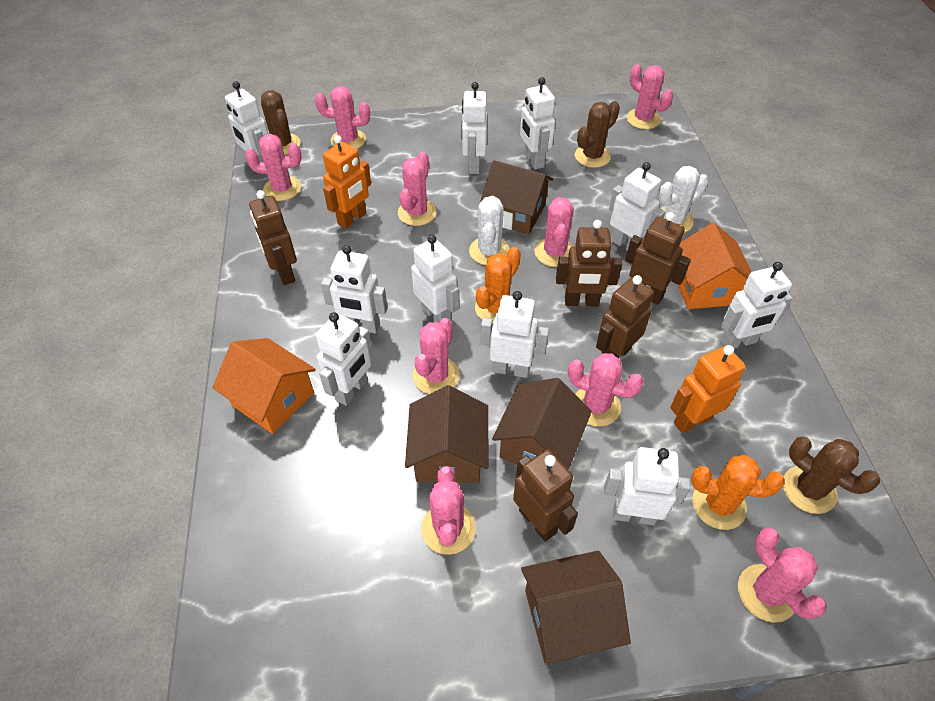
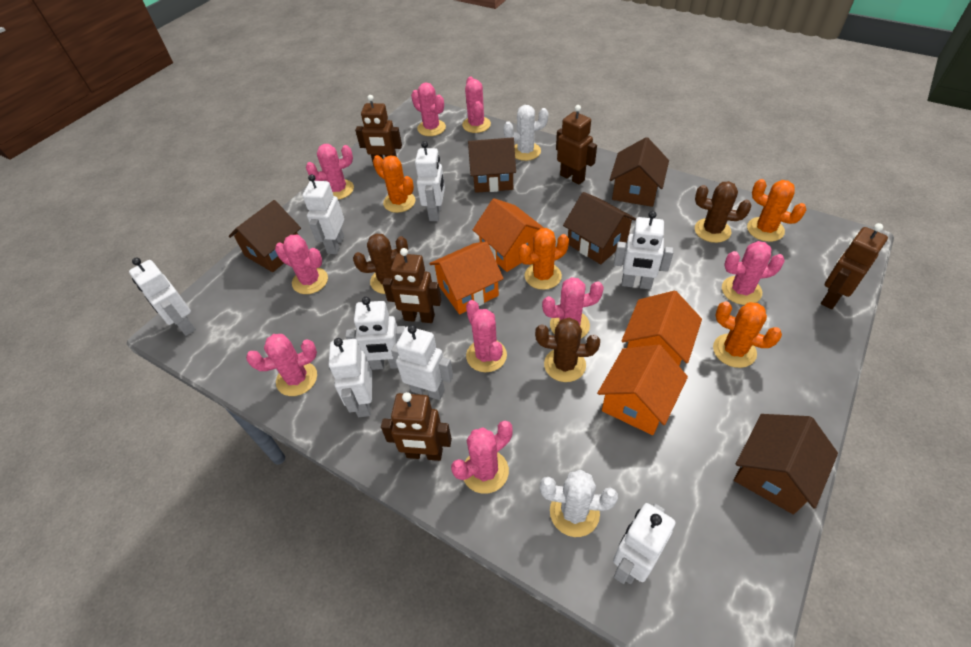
brown house: [405,386,488,483] [481,160,553,235] [492,378,592,469] [521,551,631,664] = 4 -> [229,200,301,272] [468,137,516,193] [563,192,637,264] [610,137,669,207] [734,414,838,514] = 5
orange cactus: [475,247,521,323] [691,455,785,530] = 2 -> [373,155,415,213] [519,228,569,290] [713,301,782,368] [747,179,806,242] = 4
orange house: [212,338,316,434] [678,223,752,309] = 2 -> [429,241,504,314] [473,198,544,272] [597,344,688,435] [621,291,702,366] = 4
orange robot: [323,135,371,229] [670,345,746,433] = 2 -> none = 0
white robot: [225,81,268,162] [316,312,372,406] [321,245,388,333] [411,235,459,322] [461,82,487,174] [480,291,549,378] [520,77,555,170] [604,447,690,525] [609,162,665,251] [720,262,793,349] = 10 -> [129,258,196,336] [303,174,344,254] [329,338,372,417] [345,297,406,370] [391,325,453,400] [415,141,445,221] [613,503,675,584] [614,211,674,289] = 8

